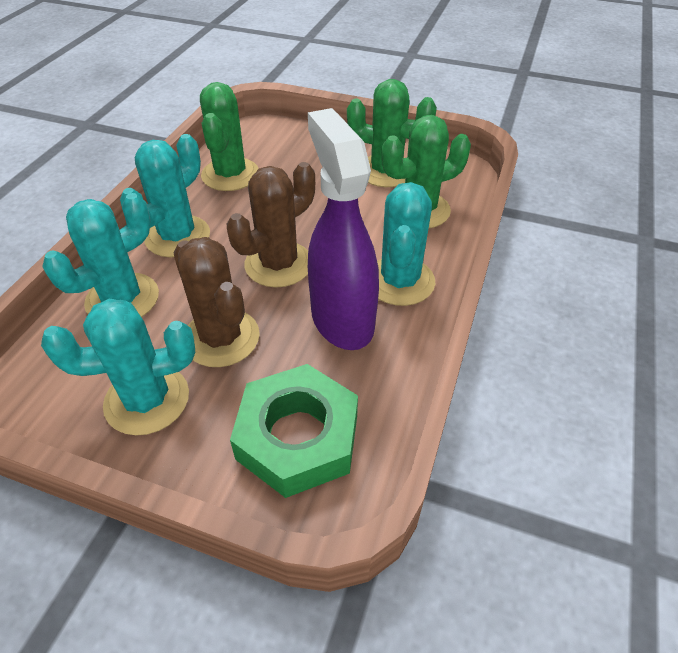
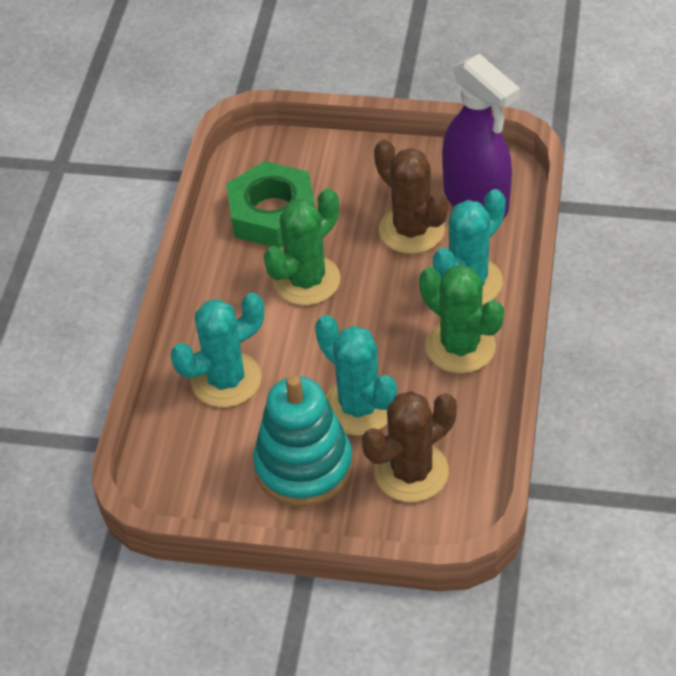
green cactus: [200,82,259,191] [347,79,437,187] [381,115,471,228] = 3 -> [263,188,341,305] [419,264,504,374] = 2
turquoise cactus: [41,299,195,436] [42,193,159,317] [120,134,210,257] [377,182,435,306] = 4 -> [171,293,264,407] [315,315,397,436] [433,189,506,305] = 3
turquoise stacking toy: none = 0 -> [253,375,353,507] = 1

